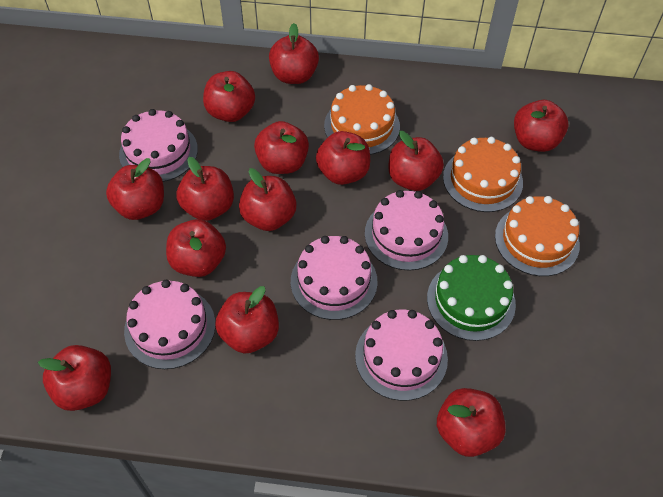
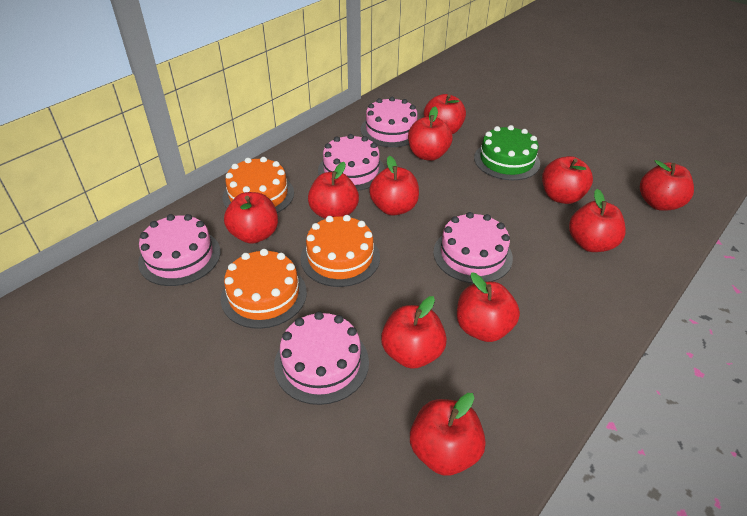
red apple: [38,345,111,411] [106,158,164,220] [166,219,226,277] [177,157,234,221] [203,71,255,122] [215,286,279,353] [239,168,297,231] [254,121,309,174] [269,23,319,84] [316,131,370,185] [388,131,444,191] [437,388,506,457] [514,100,568,152] = 13 -> [224,192,278,244] [308,162,359,219] [369,156,419,216] [381,296,447,369] [408,107,453,161] [410,393,486,476] [424,94,466,135] [457,272,520,342] [542,156,593,204] [569,189,626,252] [640,160,694,211] = 11

